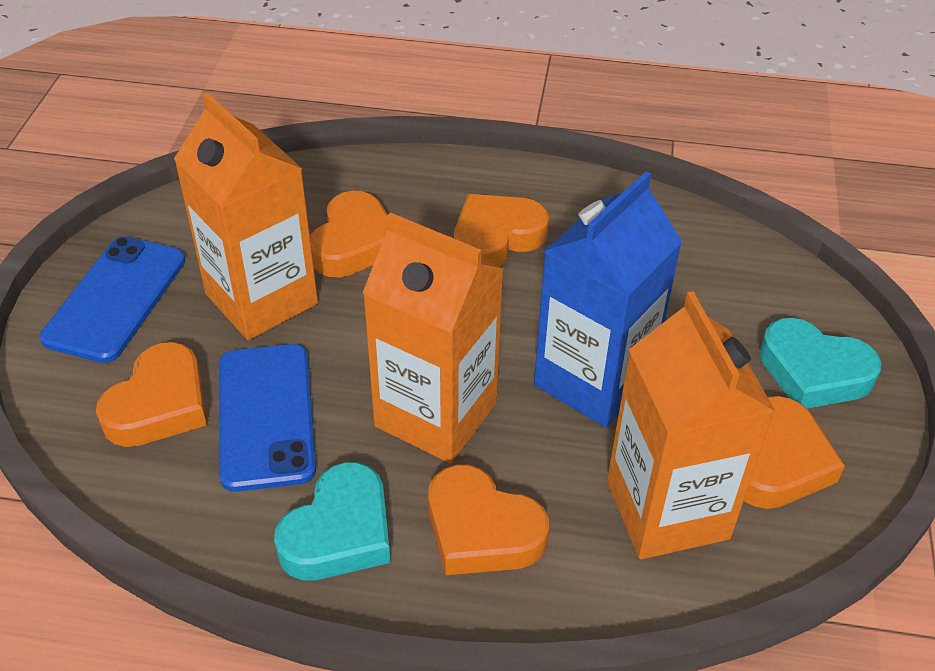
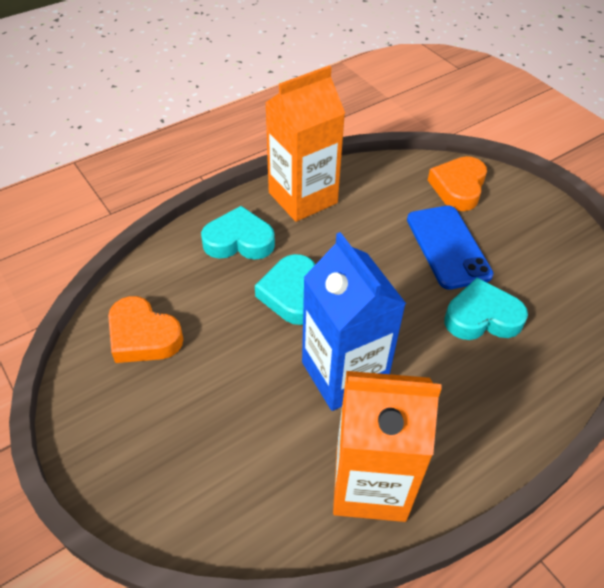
blue phone: [40,236,185,363] [219,344,316,492] = 2 -> [407,206,493,290] = 1
orange carton: [174,92,318,340] [363,213,504,463] [607,291,775,559] = 3 -> [265,66,345,222] [333,371,442,522] = 2
orange heart: [96,342,207,447] [310,191,388,277] [428,465,549,575] [454,194,549,267] [744,396,845,509] = 5 -> [108,296,183,363] [428,156,487,211] = 2
turquoise heart: [274,462,390,581] [759,318,881,409] = 2 -> [201,206,275,260] [255,254,315,325] [445,278,528,340] = 3

